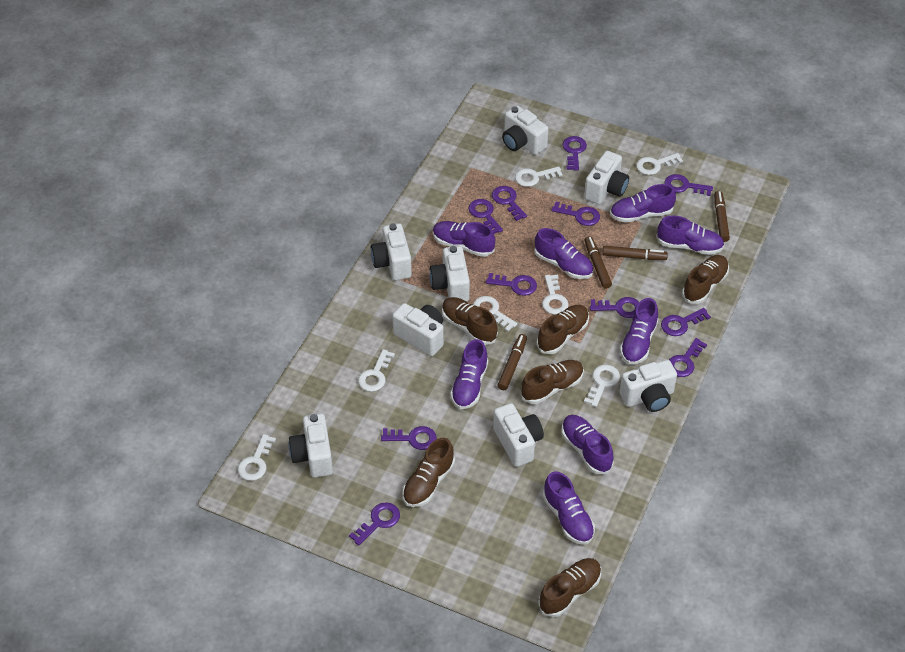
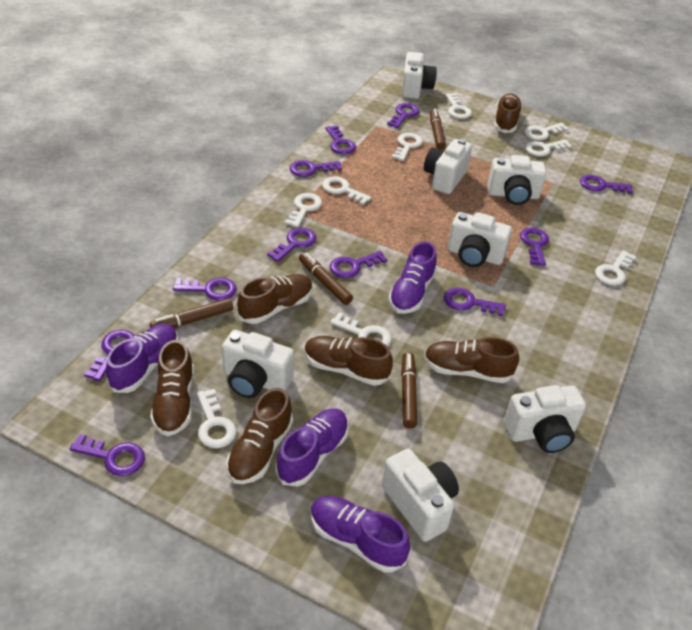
purple shoe: [433,221,495,257] [450,339,488,409] [535,228,593,279] [543,471,595,545] [562,415,614,474] [610,184,676,223] [620,298,658,364] [656,215,724,255] = 8 -> [106,324,178,393] [276,408,349,487] [311,496,410,572] [389,242,437,314] = 4
white camera: [289,413,333,477] [371,223,412,280] [392,303,444,356] [429,246,470,302] [493,403,544,467] [502,105,549,155] [584,151,629,204] [619,360,677,412] = 8 -> [222,330,294,398] [382,449,459,542] [402,52,437,99] [424,139,472,194] [448,212,512,267] [487,155,546,205] [504,385,586,453] = 7
white key: [238,434,276,481] [358,349,395,392] [473,296,517,332] [515,166,563,187] [542,274,569,315] [584,364,620,407] [636,153,683,175] = 7 -> [196,389,236,448] [285,193,322,228] [322,177,372,205] [330,312,392,347] [392,133,423,161] [445,93,472,119] [524,123,569,140] [525,139,572,156] [595,250,636,286] = 9

